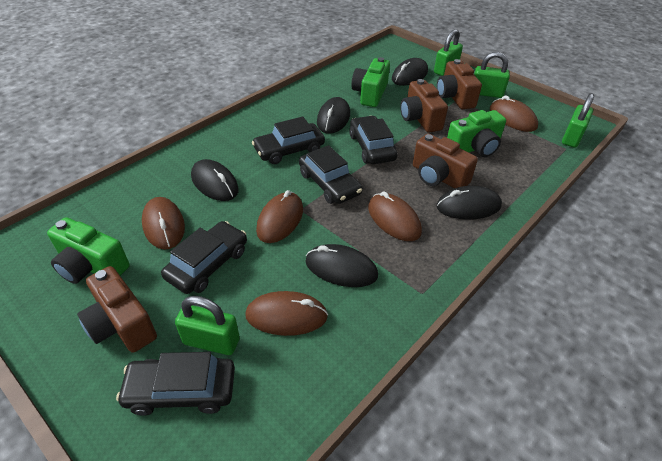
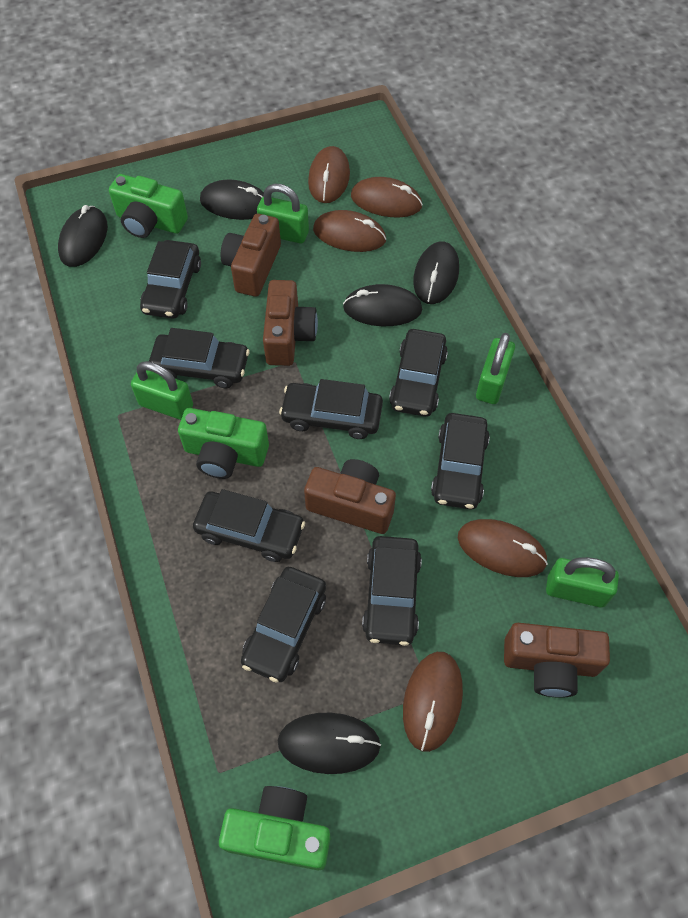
black car: [116,352,235,416] [161,221,247,294] [252,116,325,164] [299,145,363,204] [349,116,397,164] = 5 -> [140,240,201,319] [149,328,250,388] [193,489,305,562] [241,567,326,683] [279,379,383,439] [362,536,422,646] [389,329,448,417] [431,413,490,510] = 8

